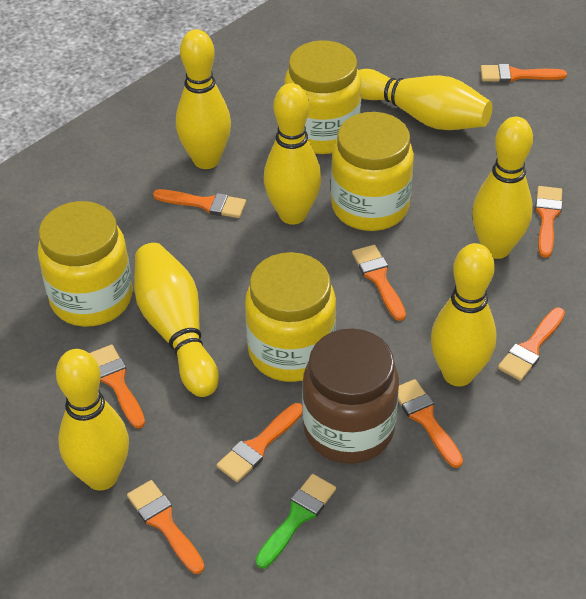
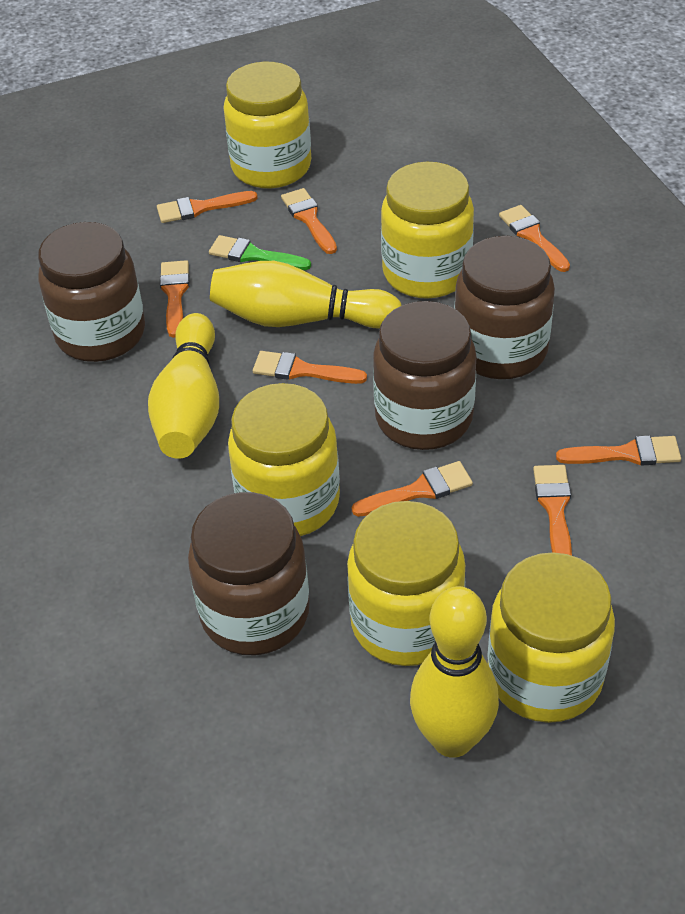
brown jar: [302,329,399,464] = 1 -> [38,222,145,362] [188,492,310,655] [373,301,476,450] [454,236,555,379] = 4
orange brush: [89,345,145,428] [127,480,204,574] [153,189,246,218] [217,403,302,482] [352,245,406,321] [398,379,463,468] [480,64,567,82] [498,308,565,381] [535,186,562,258] = 9 -> [157,191,258,223] [160,260,190,338] [253,351,367,384] [281,188,337,254] [352,461,473,517] [499,205,570,272] [533,465,572,556] [556,435,681,465] = 8
yellow bowling pin: [56,349,129,491] [134,243,219,397] [176,29,231,169] [264,83,321,225] [359,69,492,130] [431,243,497,386] [472,117,533,259] = 7 -> [148,313,219,459] [210,261,402,328] [410,586,499,758] = 3
yellow jar: [38,201,133,327] [245,252,336,382] [284,40,361,154] [331,112,414,231] = 4 -> [223,62,311,189] [228,383,340,536] [347,501,465,666] [381,162,474,299] [487,552,615,723] = 5

